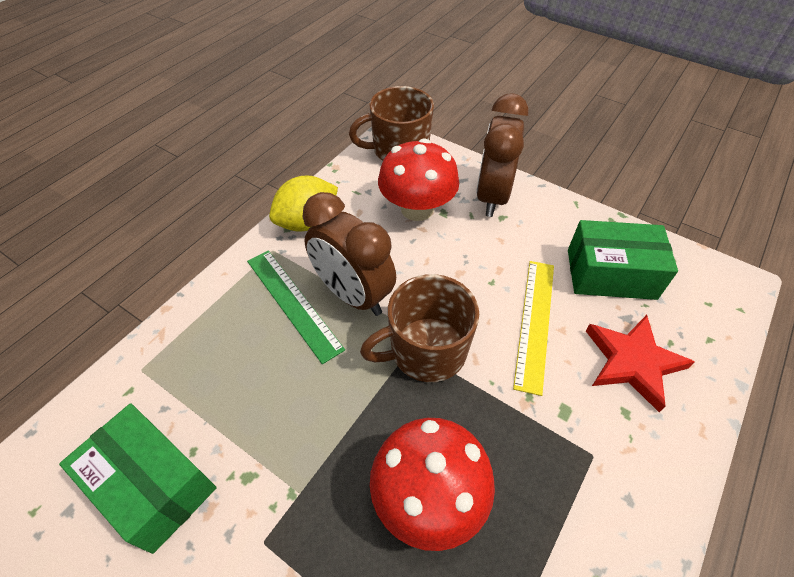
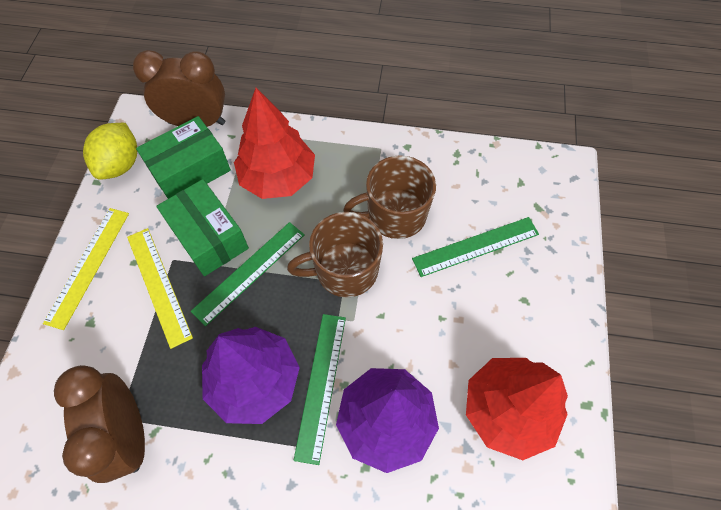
green ruler: [247,250,345,364] = 1 -> [190,222,305,326] [294,314,346,465] [412,217,539,277] = 3
purple tree: none = 0 -> [202,327,300,424] [336,368,439,473] = 2
red mushroom: [370,418,495,551] [378,138,459,221] = 2 -> none = 0
red star: [586,315,695,412] = 1 -> none = 0
red tree: none = 0 -> [234,88,315,199] [466,358,568,460] = 2
yellow ruler: [513,261,554,396] = 1 -> [43,208,129,330] [127,228,193,349] = 2

